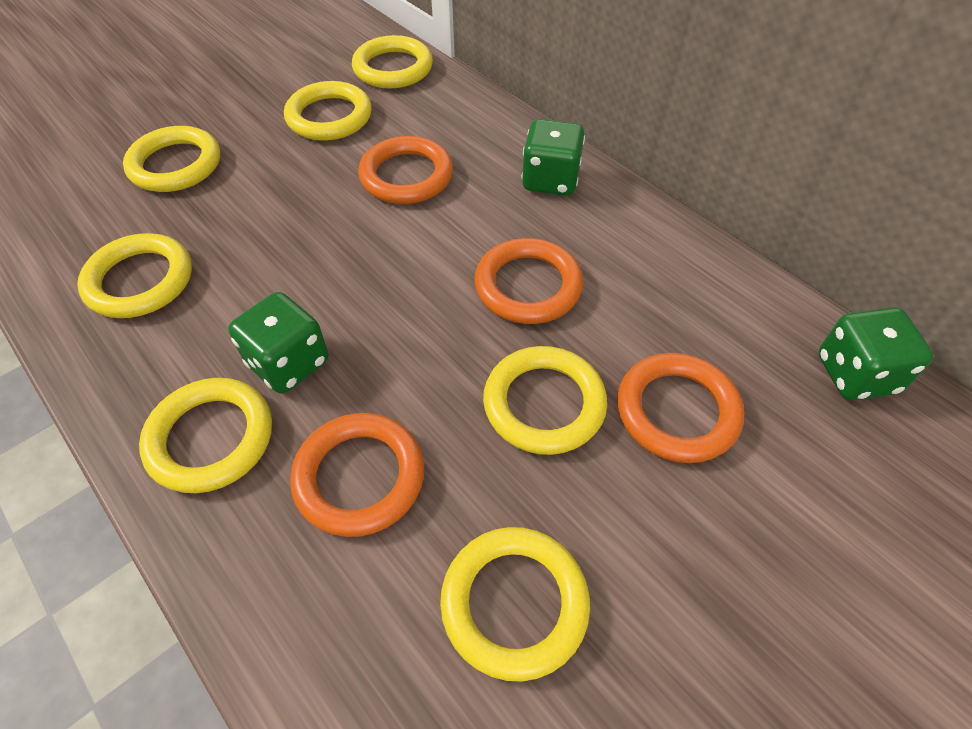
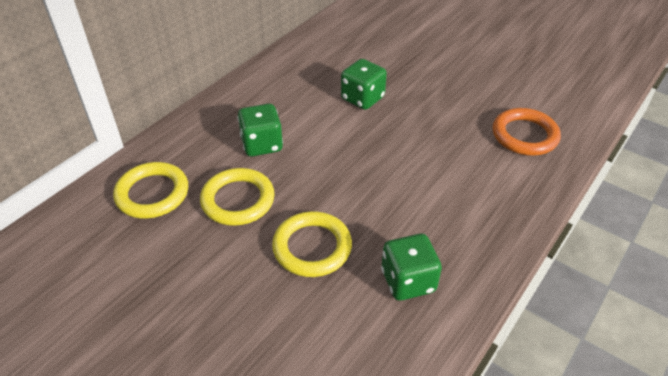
orange ring: [290,413,424,537] [358,136,453,204] [475,238,583,324] [617,353,744,463] = 4 -> [493,108,561,156] = 1
yellow ring: [77,233,192,318] [123,126,220,192] [139,378,272,493] [284,81,372,141] [352,35,433,89] [440,527,590,682] [483,346,607,455] = 7 -> [113,162,188,219] [200,168,275,226] [272,211,352,277] = 3

